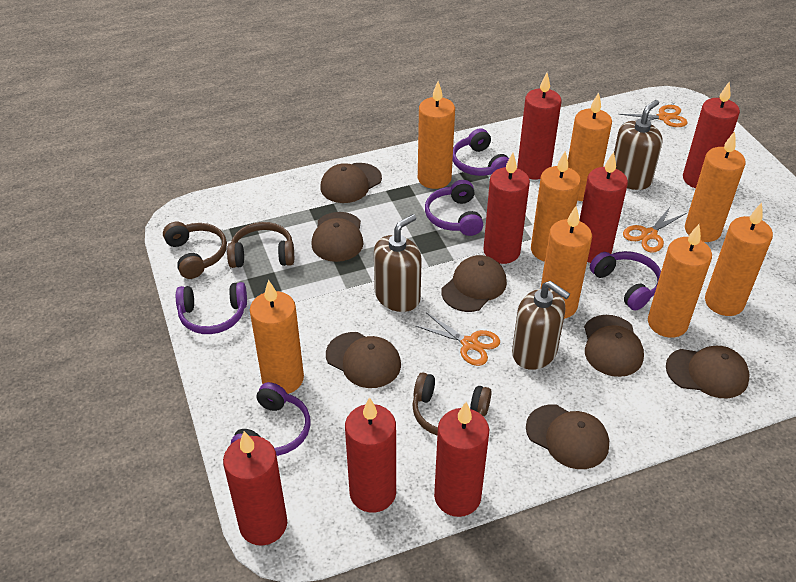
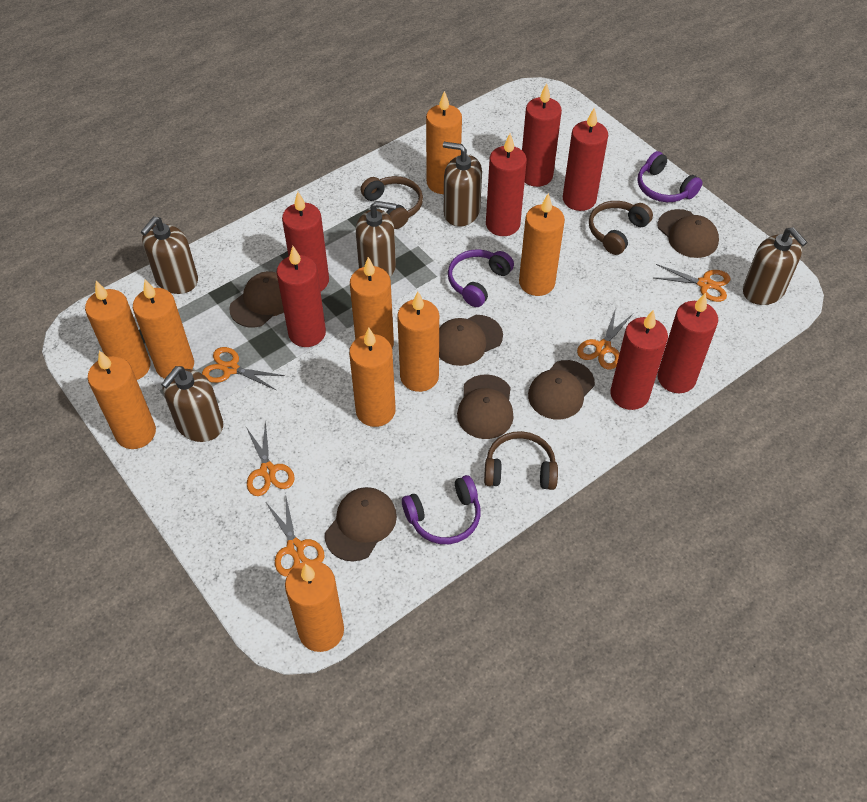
brown cap: [311,212,364,262] [320,163,382,203] [326,332,401,388] [441,255,507,312] [526,404,609,469] [584,315,644,377] [666,346,750,399] = 7 -> [229,271,284,327] [325,487,397,561] [439,315,503,366] [457,374,514,439] [528,360,595,419] [657,209,719,258] = 6
brown soap dispenser: [374,214,422,312] [512,281,570,370] [614,100,663,190] = 3 -> [141,216,198,294] [161,366,223,442] [356,201,396,277] [443,142,482,227] [743,227,808,305] = 5
orange candle: [250,280,304,394] [418,81,455,189] [531,151,581,262] [540,206,592,319] [568,92,612,201] [648,224,712,338] [685,131,746,242] [705,203,773,316] = 8 -> [85,281,150,380] [88,350,156,449] [133,280,194,379] [285,560,344,652] [349,328,396,427] [350,257,394,348] [397,292,439,392] [426,91,462,194] [519,193,565,296] = 9
orange scissors: [416,313,500,366] [618,105,688,127] [623,206,686,253] = 3 -> [202,347,285,390] [246,421,295,496] [267,497,324,576] [577,308,633,369] [654,264,731,302] = 5
purple headphones: [176,282,247,334] [231,382,310,456] [425,180,483,236] [453,128,509,176] [590,251,661,311] = 5 -> [402,475,481,544] [448,249,514,307] [638,151,702,202] = 3

